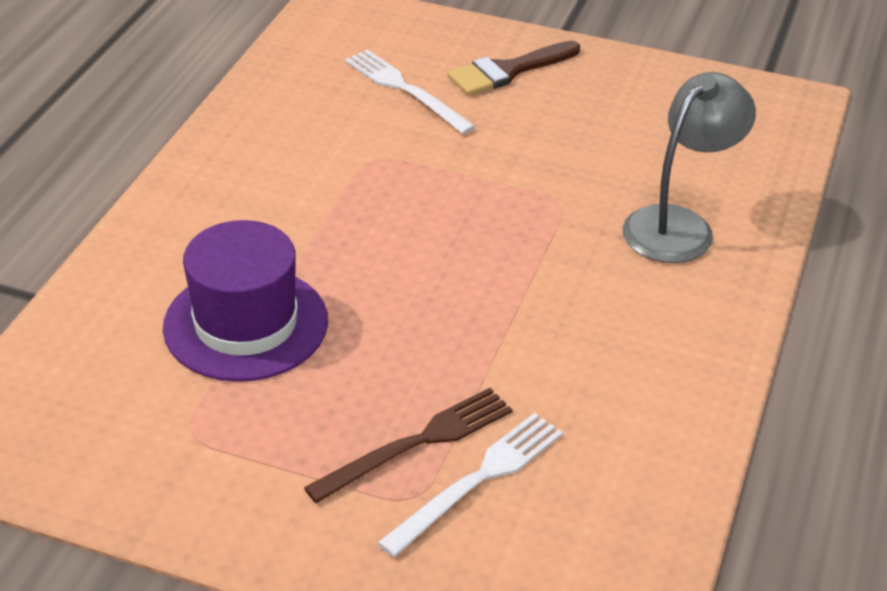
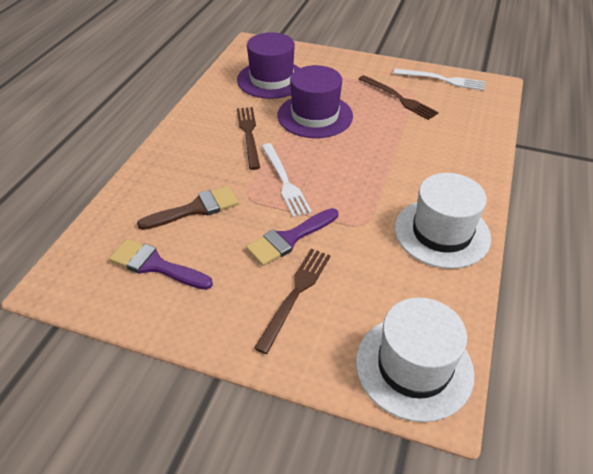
brown fork: [304,388,513,503] = 1 -> [237,107,260,170] [254,249,331,354] [359,75,439,120] = 3
grey lamp: [623,72,756,263] = 1 -> none = 0
purple brush: none = 0 -> [109,239,213,290] [246,208,338,266] = 2
purple hat: [163,220,328,382] = 1 -> [237,32,300,99] [277,65,353,138] = 2
white hat: none = 0 -> [356,297,475,422] [395,173,491,269] = 2

